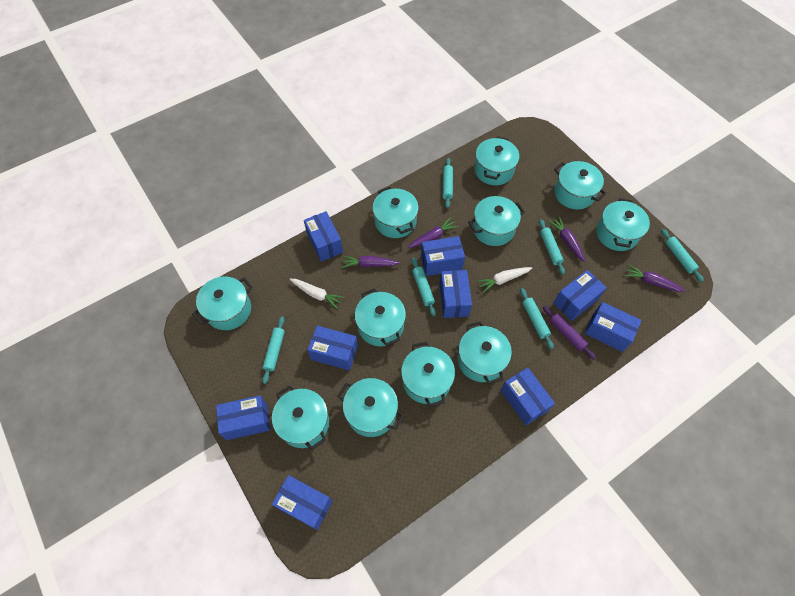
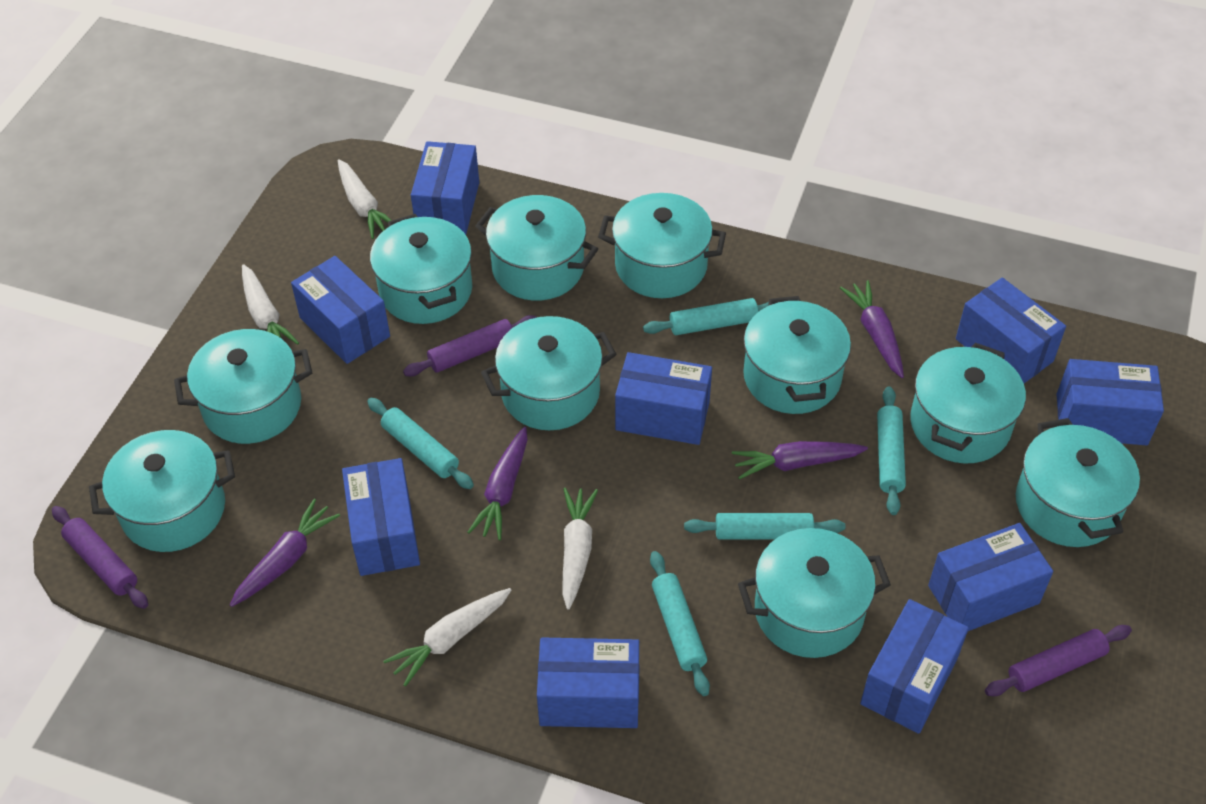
purple rolling pin: [543,306,596,359] = 1 -> [52,506,148,609] [403,315,537,377] [985,625,1132,696] = 3
turquoise pot: [192,276,253,330] [272,385,329,450] [338,378,404,437] [355,288,406,346] [372,187,419,238] [401,342,455,407] [458,321,512,384] [468,196,525,246] [474,136,519,185] [554,161,607,210] [596,198,650,251] = 11 -> [89,430,235,552] [174,329,312,444] [370,214,472,324] [475,195,598,301] [481,316,616,430] [598,193,726,298] [738,528,891,658] [743,296,851,414] [910,343,1026,463] [1016,418,1140,547] = 10
turquoise rolling pin: [262,316,285,384] [411,258,436,316] [443,158,453,208] [520,288,554,349] [539,219,565,275] [661,229,704,282] = 6 -> [367,398,474,489] [643,298,769,335] [650,551,710,696] [684,513,845,540] [877,387,906,515] = 5
white carrot: [290,279,345,309] [476,267,532,293] = 2 -> [242,264,299,345] [338,159,392,239] [383,588,511,687] [562,488,598,610] = 4

